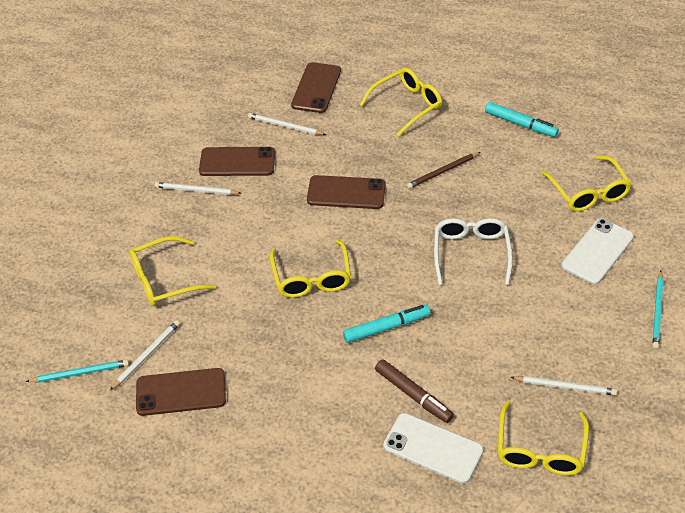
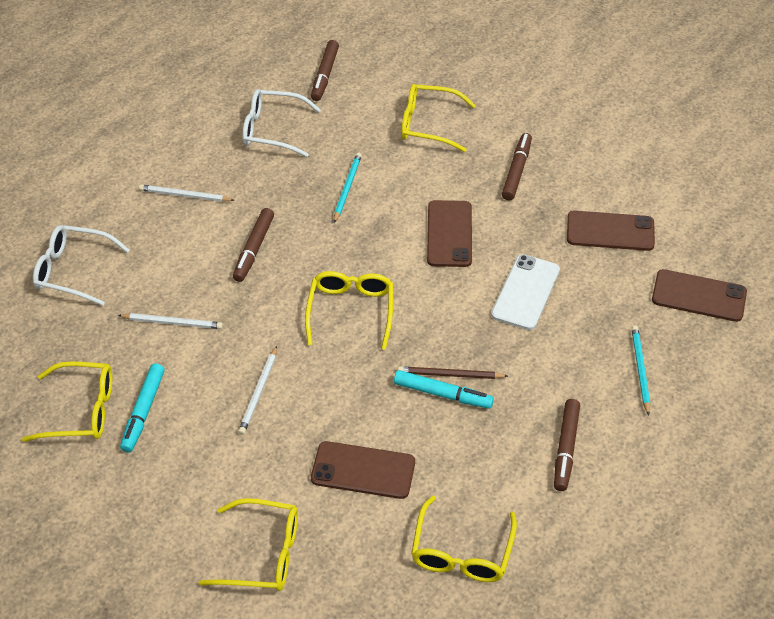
brown marker: [375,359,454,423] = 1 -> [233,208,274,282] [311,40,339,101] [502,133,532,200] [554,399,580,491] = 4
white glasses: [434,218,513,285] = 1 -> [33,225,130,306] [242,89,321,157] = 2
white pencil: [110,320,180,390] [155,182,241,195] [248,113,326,135] [510,376,617,396] = 4 -> [118,313,223,329] [139,185,234,202] [238,346,277,435] = 3
white phone: [383,413,483,484] [561,219,634,285] = 2 -> [491,254,560,330] = 1

